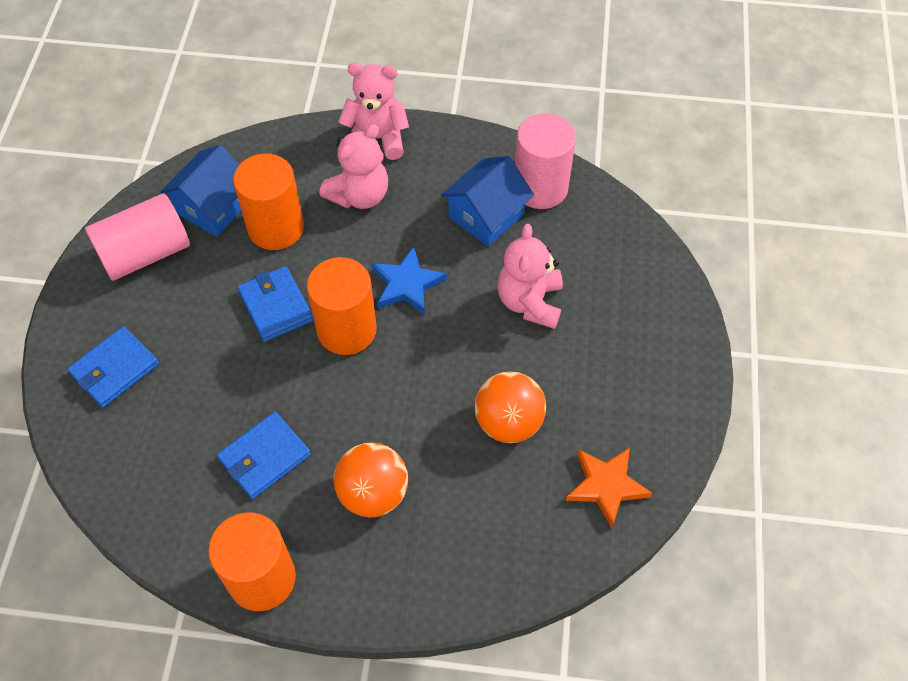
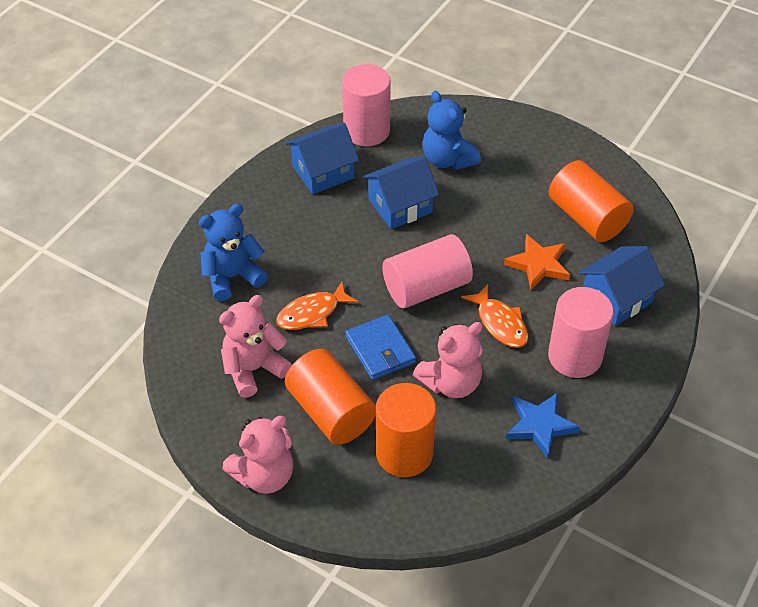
blue house: [160,145,241,237] [441,156,534,246] = 2 -> [286,123,359,194] [363,156,439,229] [579,246,665,326] = 3
blue teddy bear: none = 0 -> [199,204,268,301] [422,91,481,170] = 2
blue wallet: [68,326,159,408] [217,412,311,499] [237,266,314,342] = 3 -> [345,315,416,380] = 1
orange ball: [334,442,408,518] [474,371,546,443] = 2 -> none = 0
orange fish: none = 0 -> [276,281,359,330] [461,284,528,348] = 2
pink cylinder: [85,193,190,281] [515,113,576,209] = 2 -> [342,64,391,146] [382,234,473,308] [548,287,614,378] = 3

